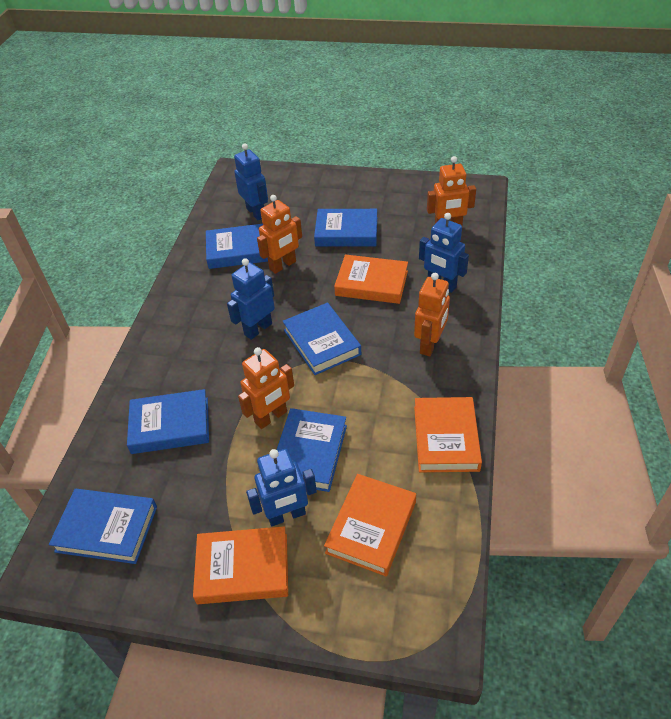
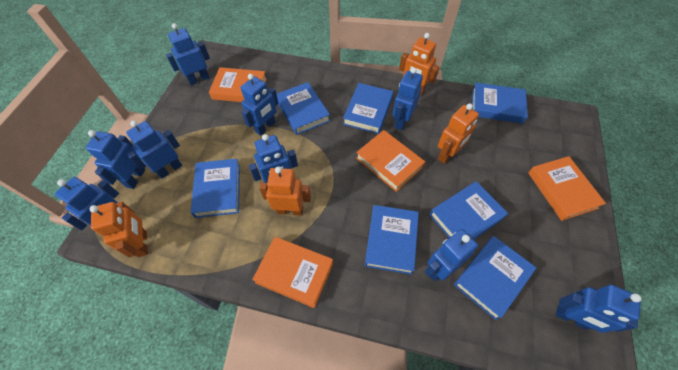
blue book: [49,489,157,564] [127,389,209,454] [206,224,268,269] [277,408,347,492] [283,303,361,375] [314,209,377,246] = 6 -> [191,159,240,218] [277,82,330,135] [343,83,393,134] [365,205,419,275] [430,181,508,239] [454,236,536,320] [472,83,528,124] = 7
blue robot: [227,258,275,340] [234,144,268,220] [246,449,317,526] [419,213,469,293] = 4 -> [55,177,119,231] [85,130,146,189] [126,120,182,179] [166,23,210,85] [241,74,278,136] [249,134,298,183] [392,68,423,130] [425,229,478,281] [556,285,642,333] = 9

